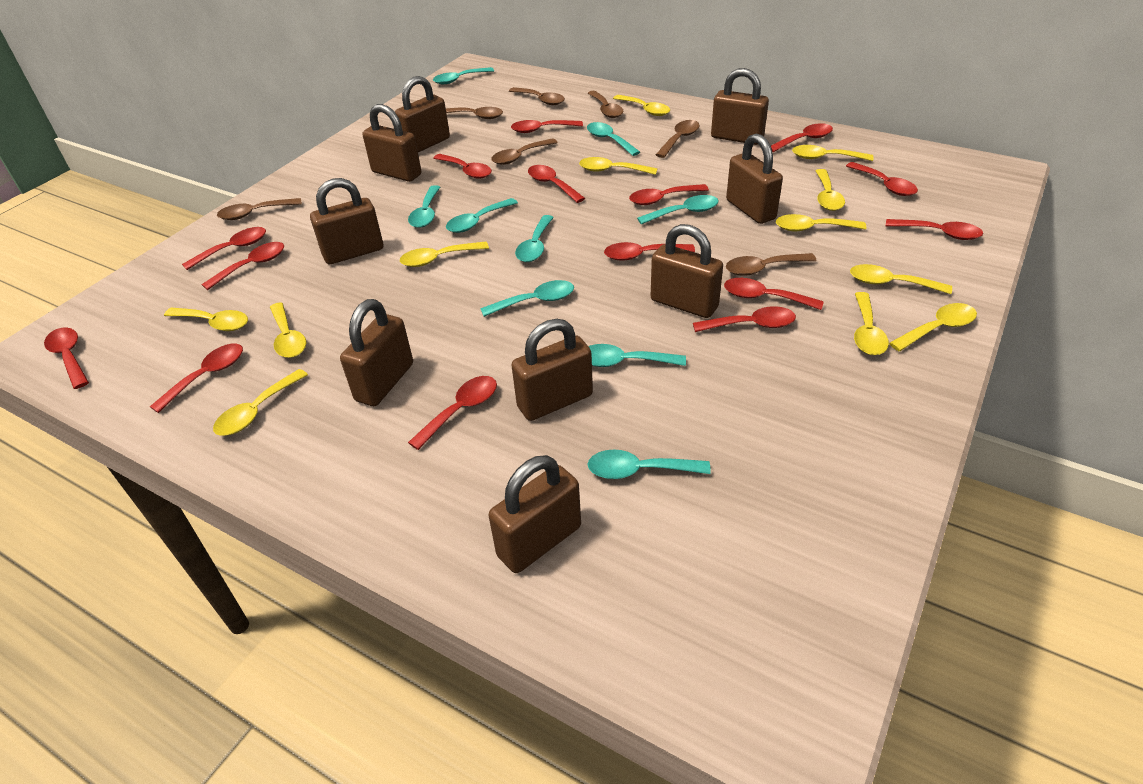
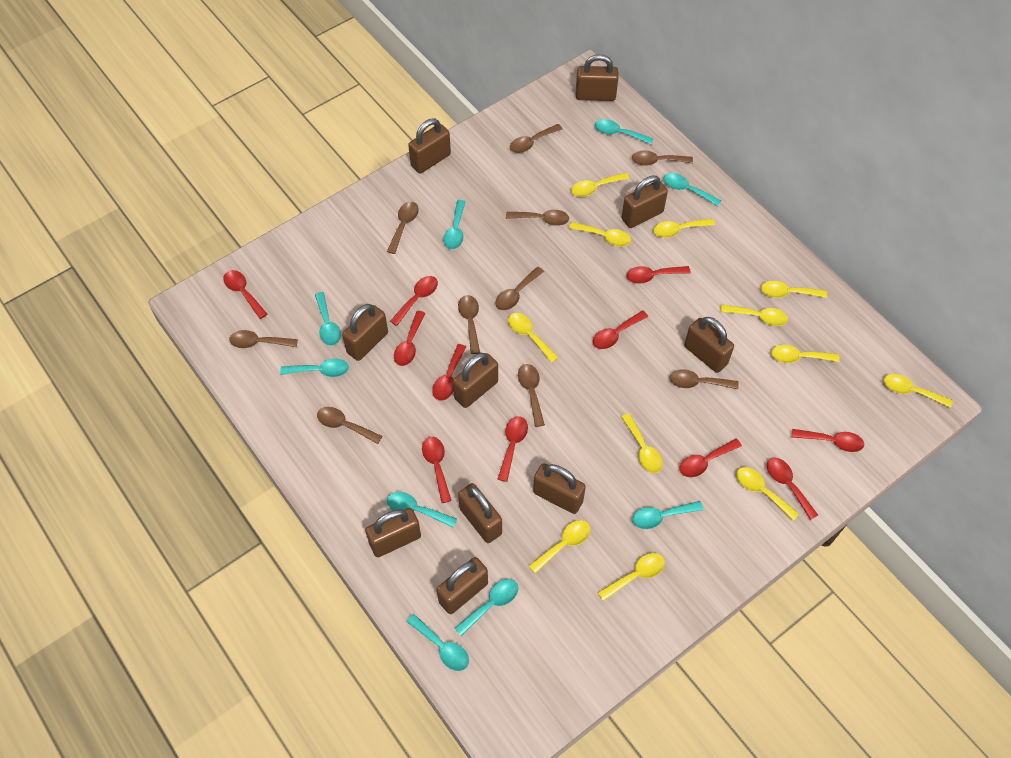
brown padlock: [310,178,383,264] [340,299,413,406] [363,104,421,182] [395,76,450,152] [489,455,581,573] [511,319,593,421] [651,224,723,318] [711,68,769,145] [726,133,783,224] = 9 -> [342,304,388,361] [365,508,421,557] [408,119,451,174] [437,557,488,614] [453,353,498,408] [458,483,502,543] [533,463,586,514] [576,54,619,101] [622,176,668,228] [684,317,734,373] = 10
brown spoon: [217,198,302,220] [446,107,503,119] [491,138,558,165] [509,87,565,105] [588,91,624,118] [656,120,700,158] [726,253,816,276] = 7 -> [229,330,298,348] [317,407,382,444] [387,202,419,254] [458,295,480,354] [495,267,544,310] [506,210,569,226] [510,124,562,153] [518,364,545,427] [632,150,693,166] [669,369,739,389] = 10
red spoon: [44,327,89,389] [150,343,243,413] [182,227,266,270] [201,242,284,290] [408,376,497,450] [433,154,492,179] [511,120,583,133] [528,165,585,203] [604,242,695,261] [629,184,709,205] [693,306,796,332] [724,278,824,310] [771,123,833,152] [846,162,918,196] [885,219,983,240] = 15 -> [223,270,267,319] [390,276,438,326] [394,311,425,366] [422,437,451,503] [432,344,466,401] [498,416,528,482] [593,310,648,349] [626,266,691,284] [680,439,742,477] [767,457,818,520] [792,429,864,452] = 11

